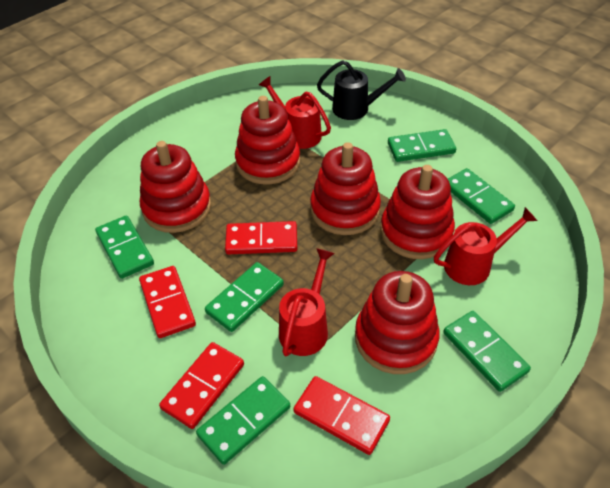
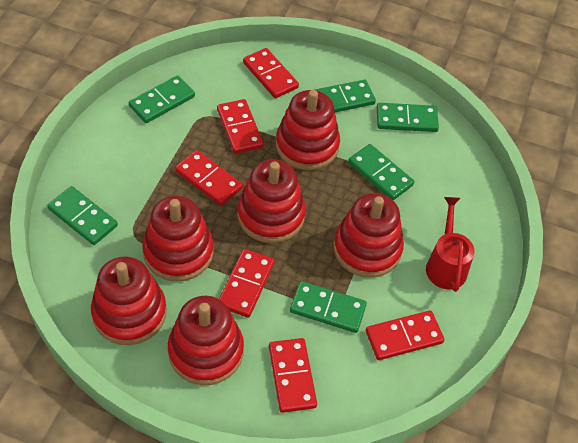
black watering can: [317,60,406,120] = 1 -> none = 0
red domino: [139,266,196,338] [159,342,244,429] [225,221,297,255] [293,376,390,455] = 4 -> [175,150,243,206] [217,99,264,154] [219,249,275,318] [243,48,299,98] [269,338,317,413] [366,310,444,360] = 6
red stacking toy: [140,141,211,233] [235,96,300,184] [310,142,381,235] [355,271,440,374] [381,165,455,259] = 5 -> [91,256,167,345] [142,196,214,282] [168,296,244,385] [237,160,306,243] [276,90,340,170] [333,193,404,278] = 6
red watering can: [259,76,331,149] [279,248,335,356] [434,207,537,285] = 3 -> [426,197,474,292] = 1

